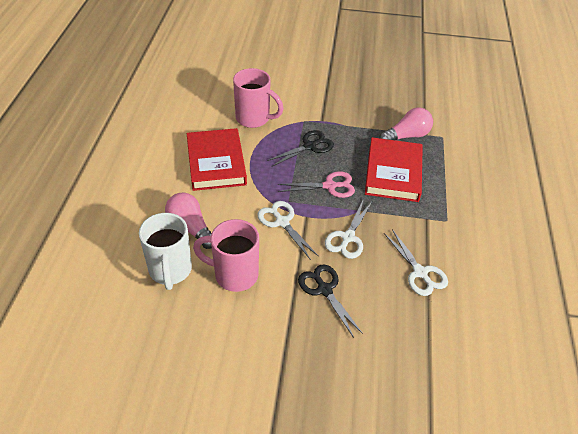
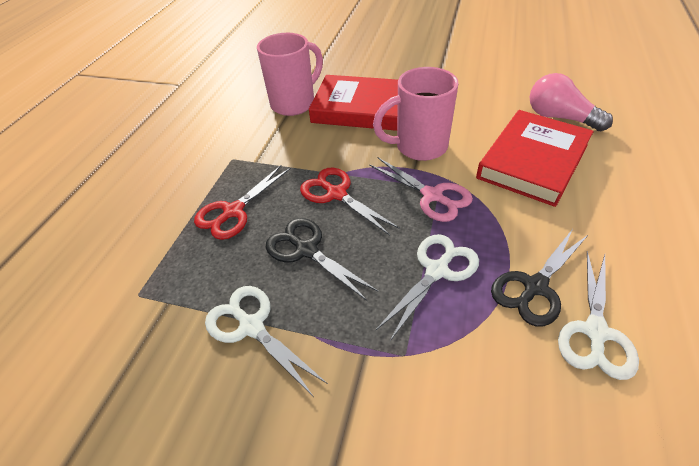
pink light bulb: [165,192,212,249] [379,107,433,140] = 2 -> [530,73,613,131] = 1
red scissors: none = 0 -> [194,165,291,240] [300,168,400,235] = 2
white mug: [139,213,192,290] = 1 -> none = 0

